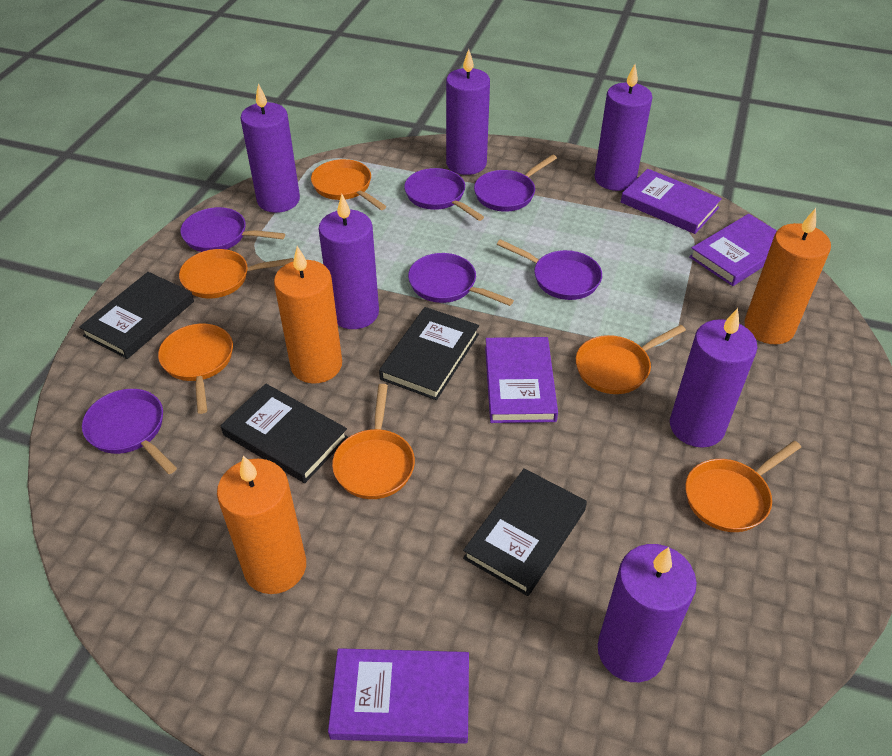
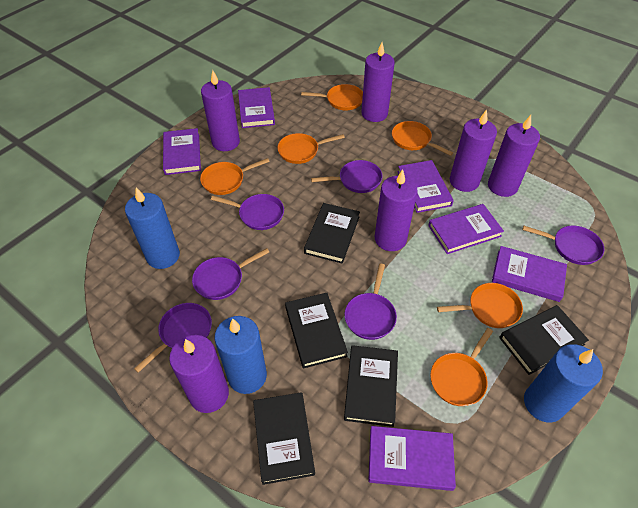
black book: [79,272,194,359] [221,384,348,483] [379,307,479,400] [463,468,587,596] = 4 -> [253,392,315,485] [285,293,348,369] [304,203,360,264] [344,345,398,427] [499,305,589,375] = 5
blue candle: none = 0 -> [125,187,180,269] [214,316,267,394] [524,344,603,422] = 3
orange candle: [217,455,306,594] [274,246,342,384] [744,208,831,344] = 3 -> none = 0
purple book: [328,648,469,744] [485,337,558,423] [621,169,722,234] [689,214,777,286] = 4 -> [163,128,201,175] [238,87,275,128] [368,426,456,491] [397,160,454,213] [428,204,504,254] [492,246,567,302] = 6

